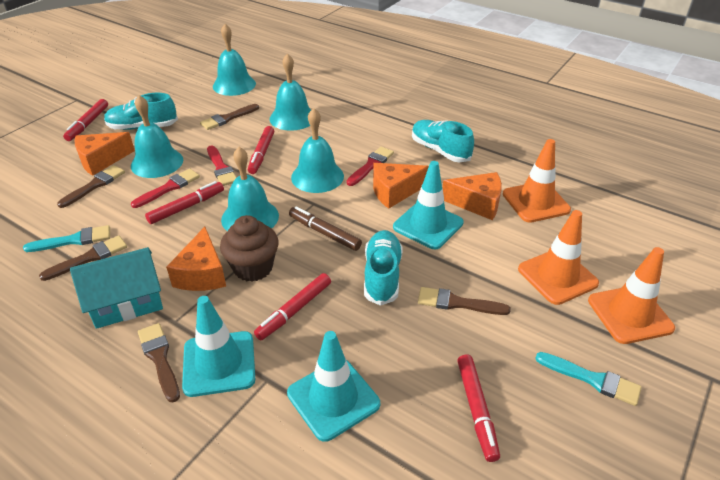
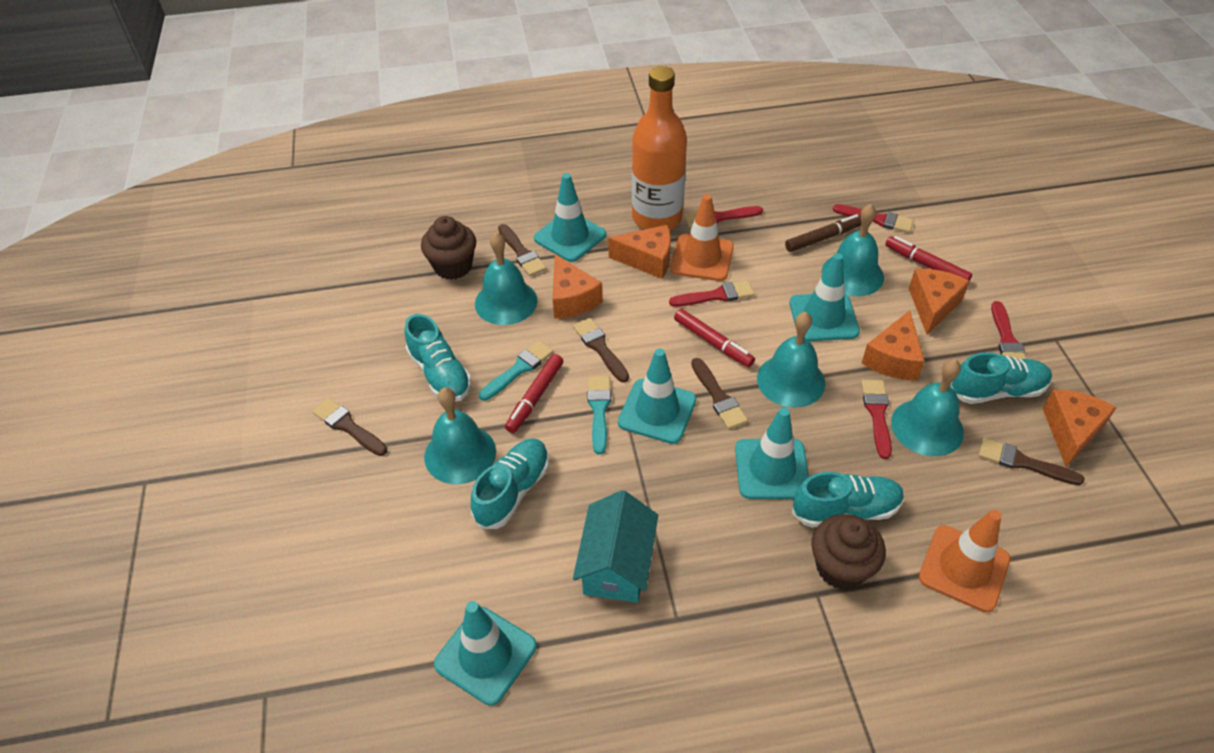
brown cupcake: [220,215,279,282] = 1 -> [421,216,476,280] [811,514,886,590] = 2
orange bottle: none = 0 -> [632,66,687,230] = 1
orange cheese: [74,132,135,176] [166,227,226,291] [373,163,429,209] [443,172,502,220] = 4 -> [553,254,603,319] [608,225,671,279] [862,310,925,380] [909,269,970,335] [1042,389,1117,467] = 5
orange traffic cone: [503,139,571,223] [518,210,599,305] [588,247,675,344] = 3 -> [670,194,734,281] [919,510,1010,613] = 2
red brush: [131,169,200,208] [207,146,237,186] [346,147,394,186] = 3 -> [669,280,755,307] [685,206,763,228] [833,204,914,233] [861,380,892,459] [991,301,1026,360] = 5
red marker: [63,99,108,141] [145,181,224,224] [248,126,274,174] [254,273,331,340] [457,355,500,462] = 5 -> [505,354,563,433] [674,309,755,367] [885,236,972,281] = 3
turquoise shoe: [104,93,178,130] [364,230,403,306] [412,120,474,162] = 3 -> [404,314,472,402] [471,439,549,529] [792,472,904,528] [951,352,1052,404] = 4
turquoise traffic cone: [182,296,255,397] [287,331,380,442] [393,161,464,249] = 3 -> [434,601,537,706] [534,173,606,262] [618,349,696,444] [735,408,809,499] [790,253,860,341] = 5

